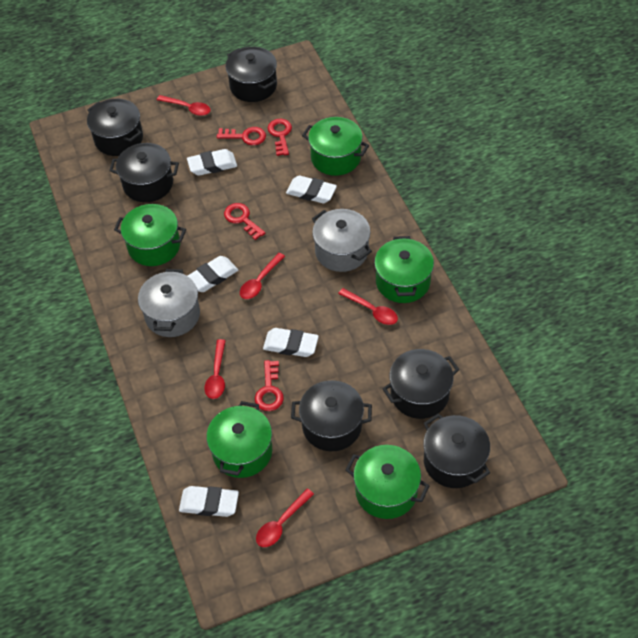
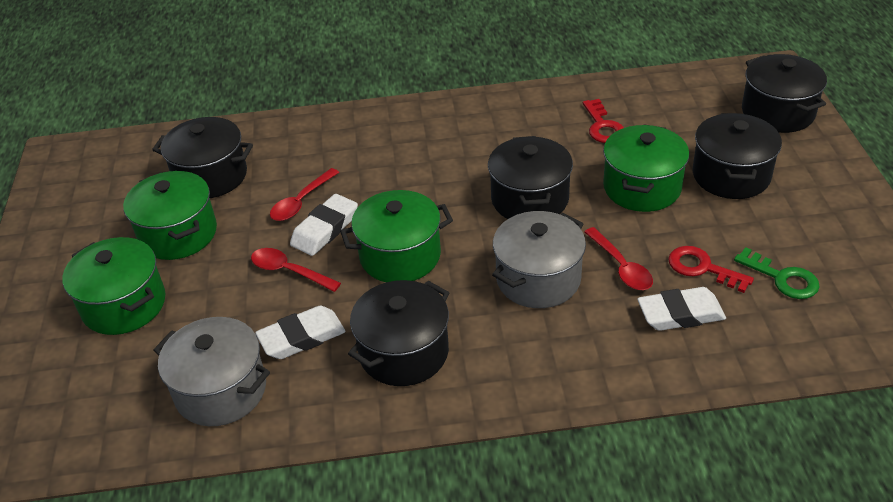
black pot: [87,99,143,156] [109,143,179,202] [226,47,277,102] [291,380,372,451] [383,349,460,419] [423,413,490,488] = 6 -> [152,117,253,198] [348,280,449,386] [488,136,573,219] [692,113,782,199] [742,54,827,133] = 5
green key: none = 0 -> [734,247,820,299] = 1
green pot: [114,204,186,266] [206,401,272,478] [302,117,369,176] [345,445,430,519] [374,236,434,303] = 5 -> [62,237,165,335] [123,171,217,260] [340,190,453,282] [603,124,689,212] = 4
red key: [217,127,266,145] [224,203,265,240] [255,360,284,411] [268,119,292,156] = 4 -> [583,99,624,143] [668,246,754,293] = 2
red spoon: [157,95,211,116] [205,339,226,399] [240,253,285,299] [256,489,314,547] [338,288,398,325] = 5 -> [251,248,341,292] [270,168,339,221] [584,227,653,290] = 3
white eraser: [179,486,239,517] [187,149,237,176] [188,256,238,292] [263,328,319,357] [286,176,337,203] = 5 -> [255,306,346,359] [290,194,358,256] [637,287,726,331] = 3

